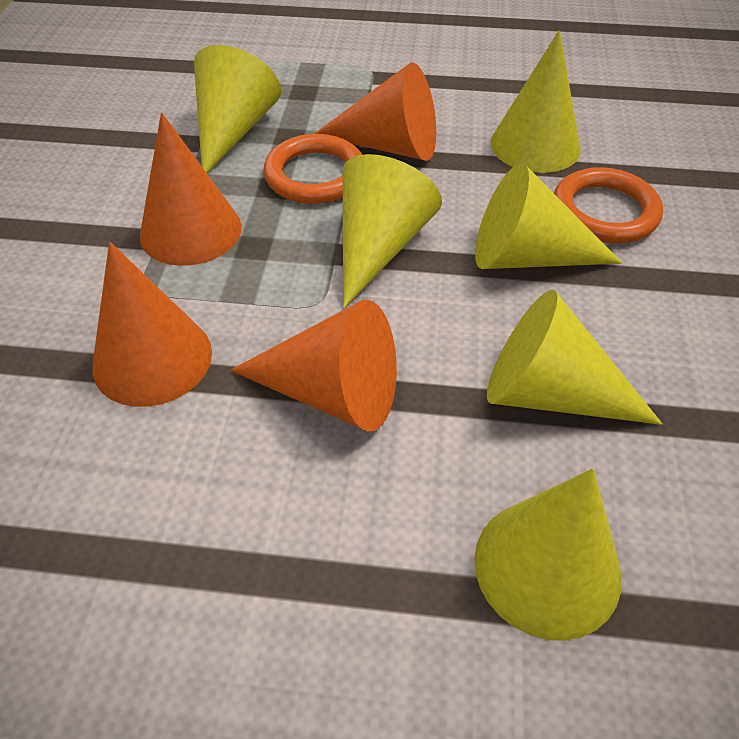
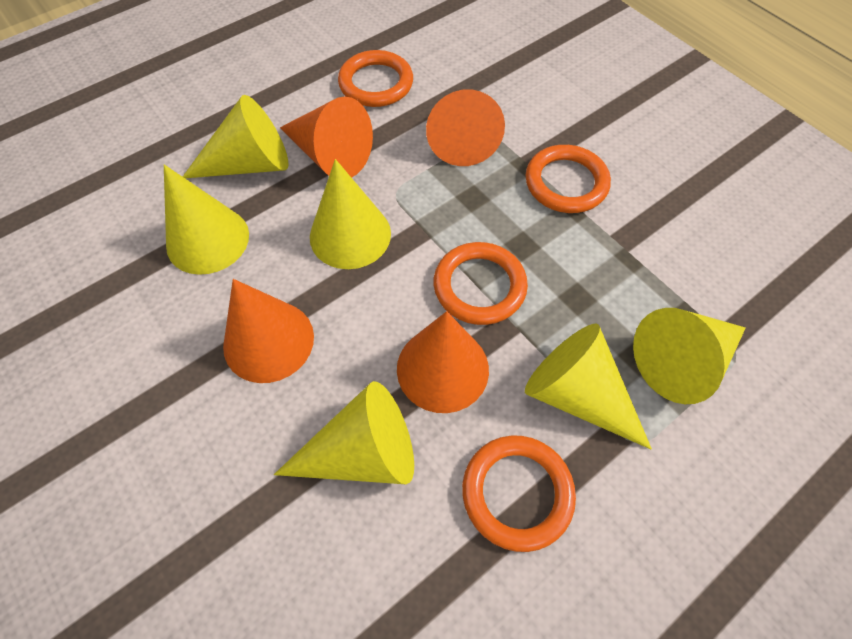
orange ring: [263,134,362,204] [554,167,663,243] = 2 -> [338,50,413,107] [434,242,528,325] [462,436,576,552] [525,145,611,213] = 4

